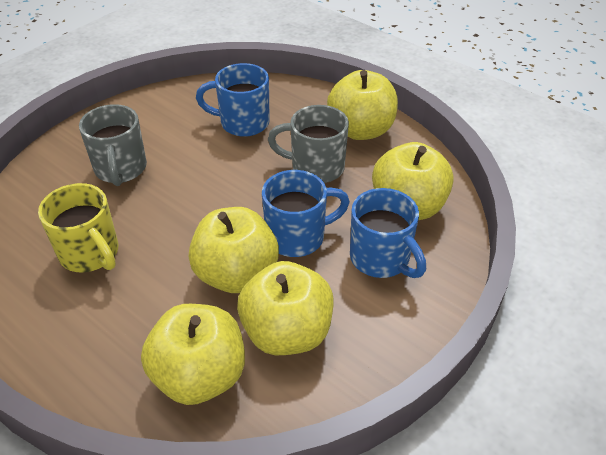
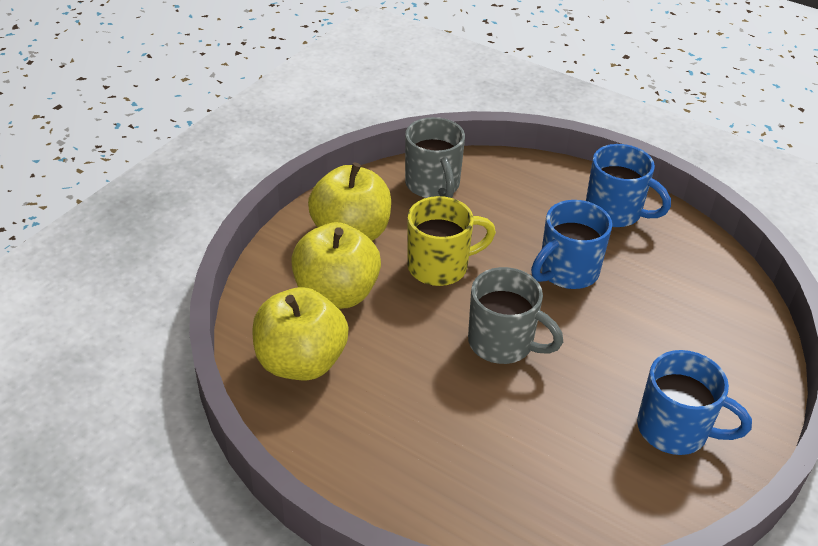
yellow apple: [141,304,245,405] [189,207,279,293] [237,261,334,355] [327,70,398,140] [372,142,454,220] = 5 -> [252,287,349,380] [291,222,381,309] [308,163,391,241] = 3

